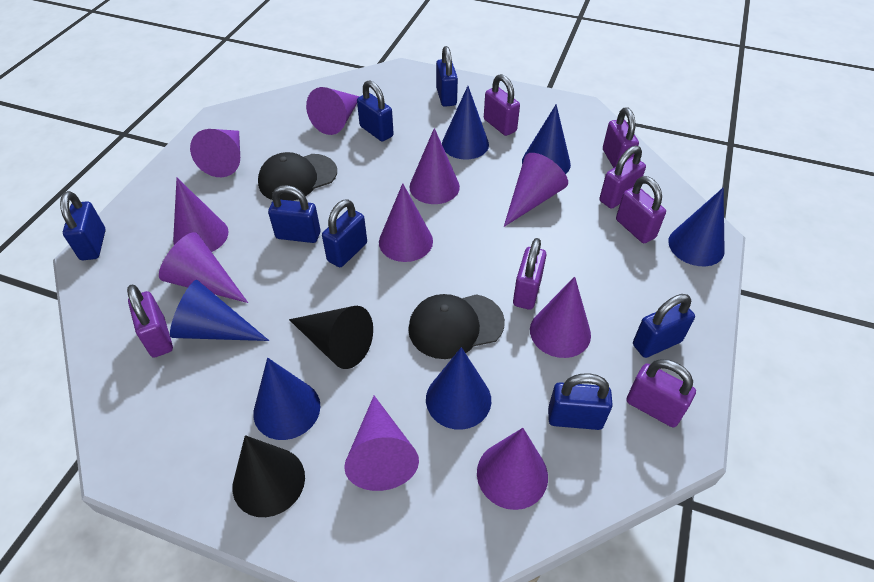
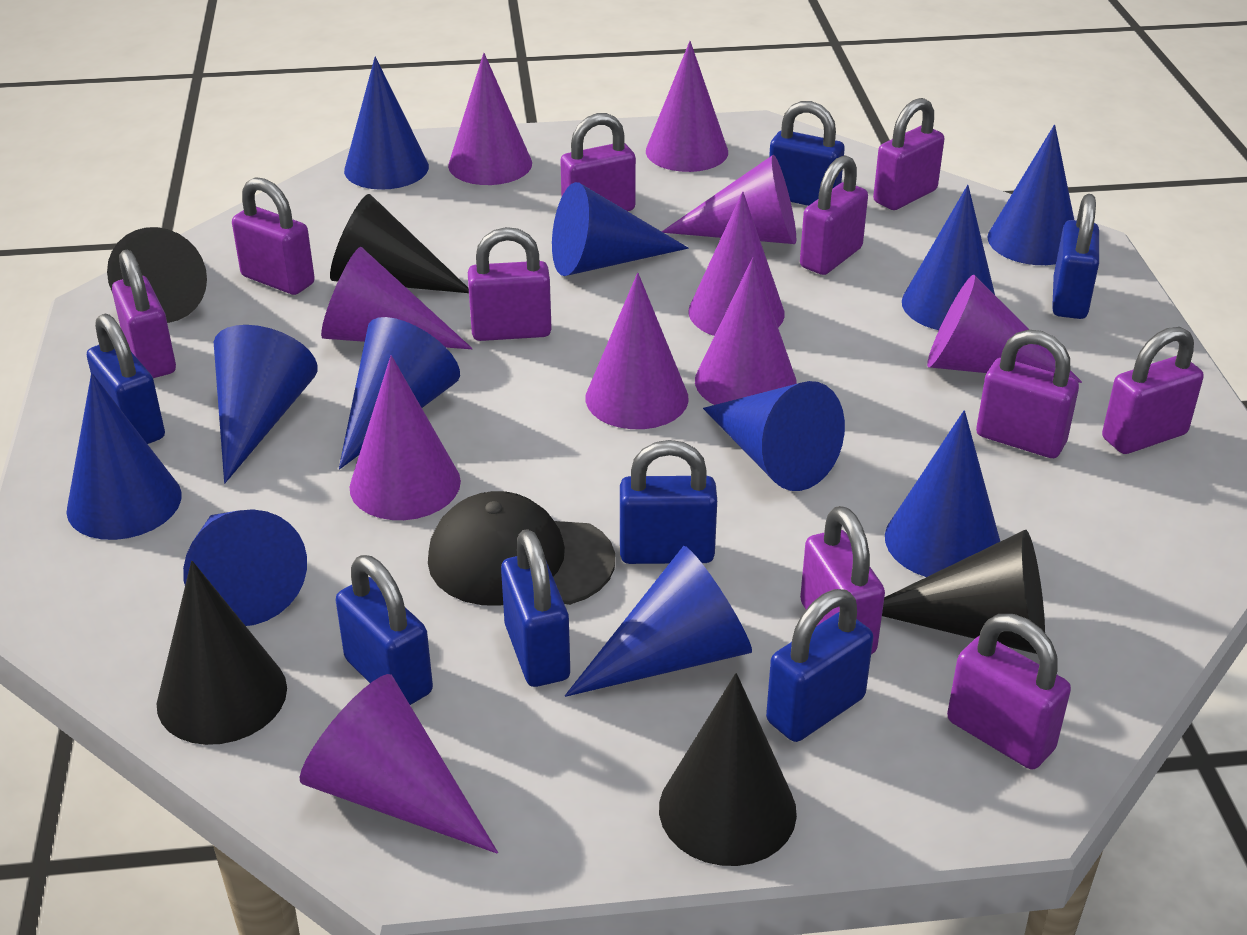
black cap: [258,152,337,201] [408,294,505,359] = 2 -> [428,491,615,606] = 1
black cone: [233,435,305,517] [289,306,373,369] = 2 -> [107,227,207,323] [157,561,287,745] [330,194,469,293] [659,673,797,866] [882,530,1045,654] = 5
blue cone: [170,280,269,341] [253,358,320,440] [426,347,491,430] [442,86,489,160] [522,104,571,174] [668,188,725,266] = 6 -> [66,373,182,540] [183,509,307,626] [214,325,317,483] [339,317,460,470] [344,57,429,190] [552,182,688,276] [565,546,752,697] [703,381,845,491] [885,410,1000,577] [902,185,995,330] [987,125,1074,265] = 11
purple padlock: [127,285,173,358] [484,74,520,136] [513,238,546,310] [599,146,646,209] [603,107,639,168] [616,176,666,243] [626,359,696,427] = 7 -> [112,250,176,378] [232,177,315,295] [468,227,552,341] [560,113,636,211] [800,155,868,275] [800,506,885,654] [873,98,944,210] [947,614,1071,769] [976,330,1079,458] [1102,327,1204,454] = 10

